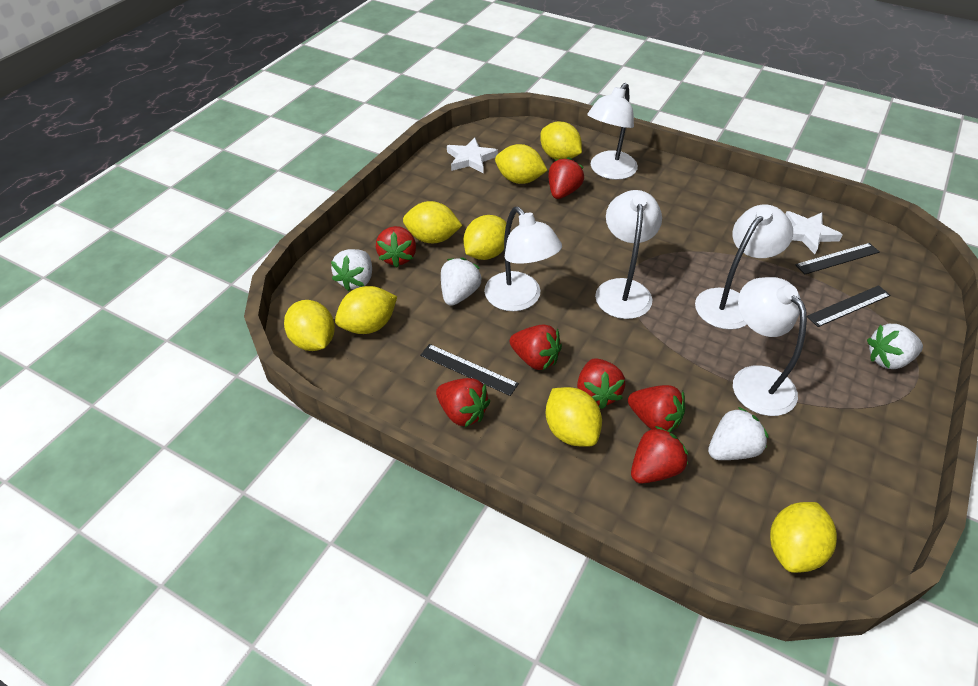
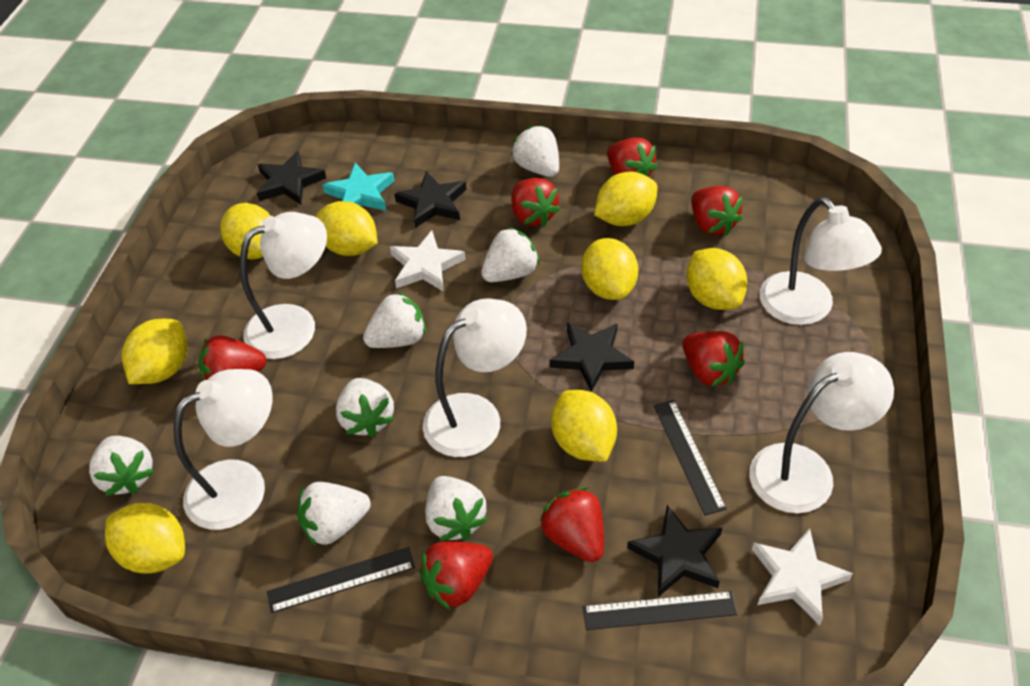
black star: none = 0 -> [257,151,326,205] [395,171,467,228] [549,323,634,392] [627,505,722,597] = 4
turquoise star: none = 0 -> [323,163,395,211] = 1
white strawberry: [331,249,372,291] [441,258,482,306] [708,407,768,460] [867,324,923,369] = 4 -> [89,436,154,496] [297,482,371,547] [336,378,394,438] [363,291,426,348] [425,476,488,541] [481,227,540,282] [511,125,559,177] = 7

